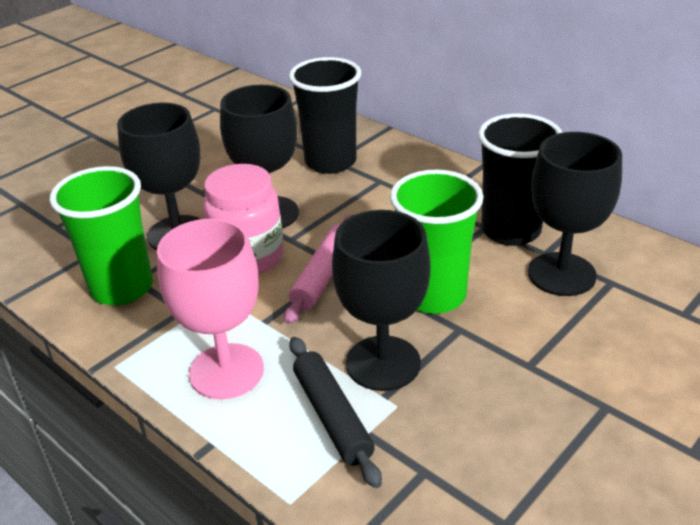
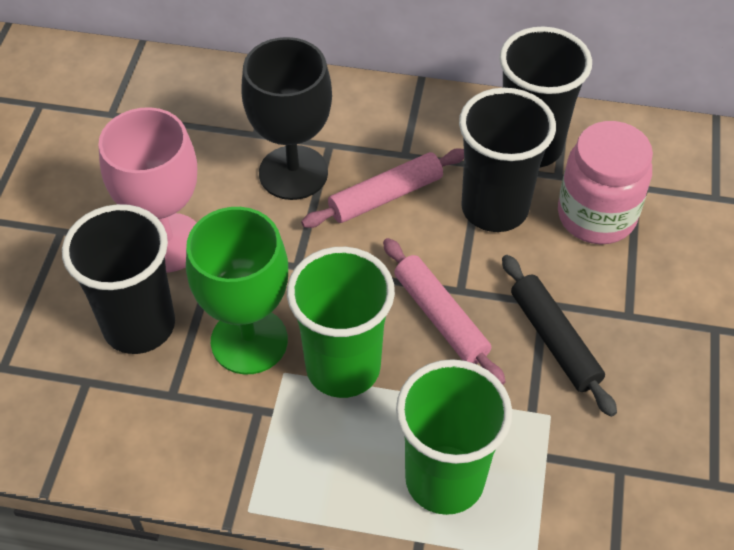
black cup: [289,57,361,174] [478,113,562,246] = 2 -> [62,204,175,354] [459,88,556,232] [499,27,592,168] = 3
black goblet: [117,103,201,250] [220,85,299,229] [332,210,431,391] [528,132,622,296] = 4 -> [241,37,332,200] = 1
green goblet: none = 0 -> [186,207,288,375] = 1
pink rolling pin: [284,215,353,324] = 1 -> [301,148,464,228] [383,238,506,385] = 2

